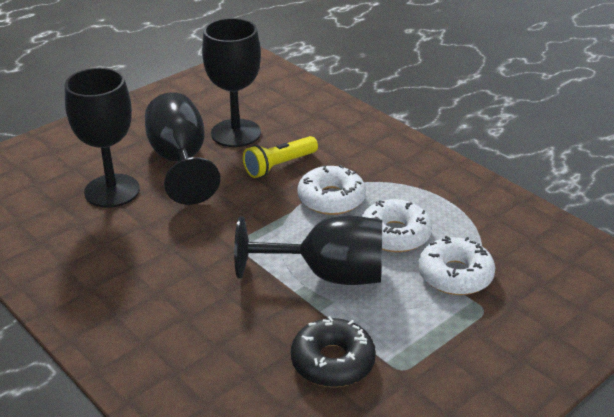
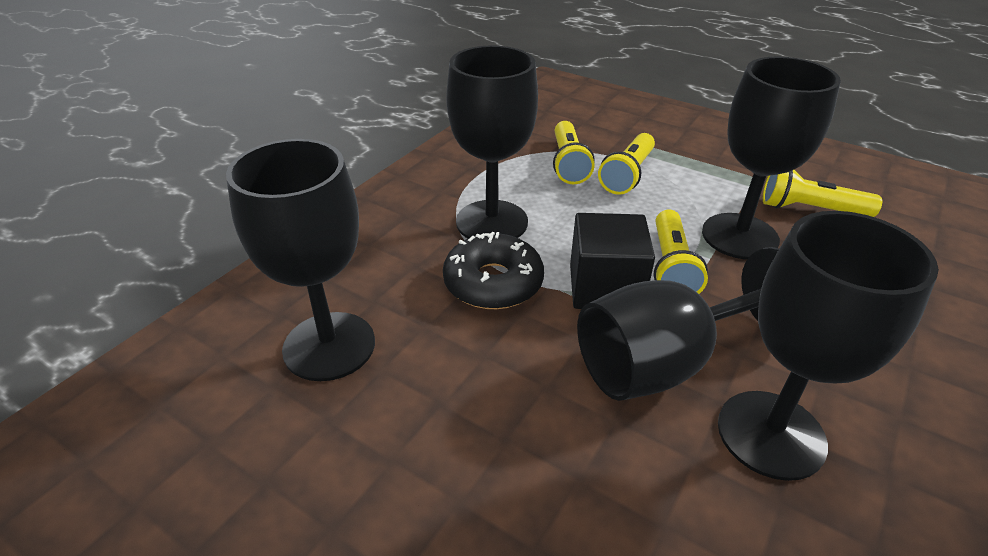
black cube: none = 0 -> [570,213,655,309] = 1
black goblet: [65,68,140,208] [145,92,220,205] [202,18,261,147] [234,216,382,285] = 4 -> [226,139,375,381] [446,45,538,238] [577,247,779,401] [702,56,841,260] [718,211,939,481] = 5
white donut: [297,165,366,215] [361,199,432,252] [418,236,495,295] = 3 -> none = 0
yellow flashlight: [243,136,318,178] = 1 -> [553,121,595,184] [598,133,655,195] [654,210,708,294] [763,170,882,217] = 4

